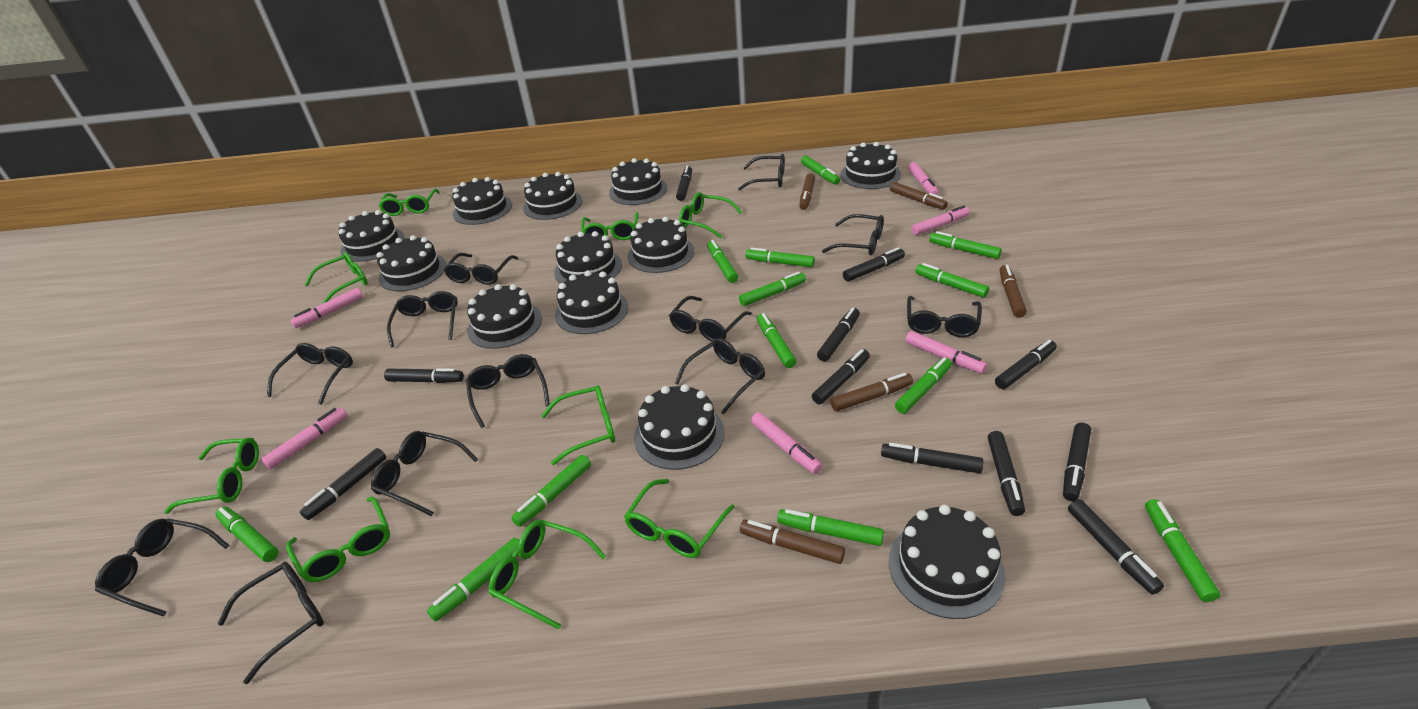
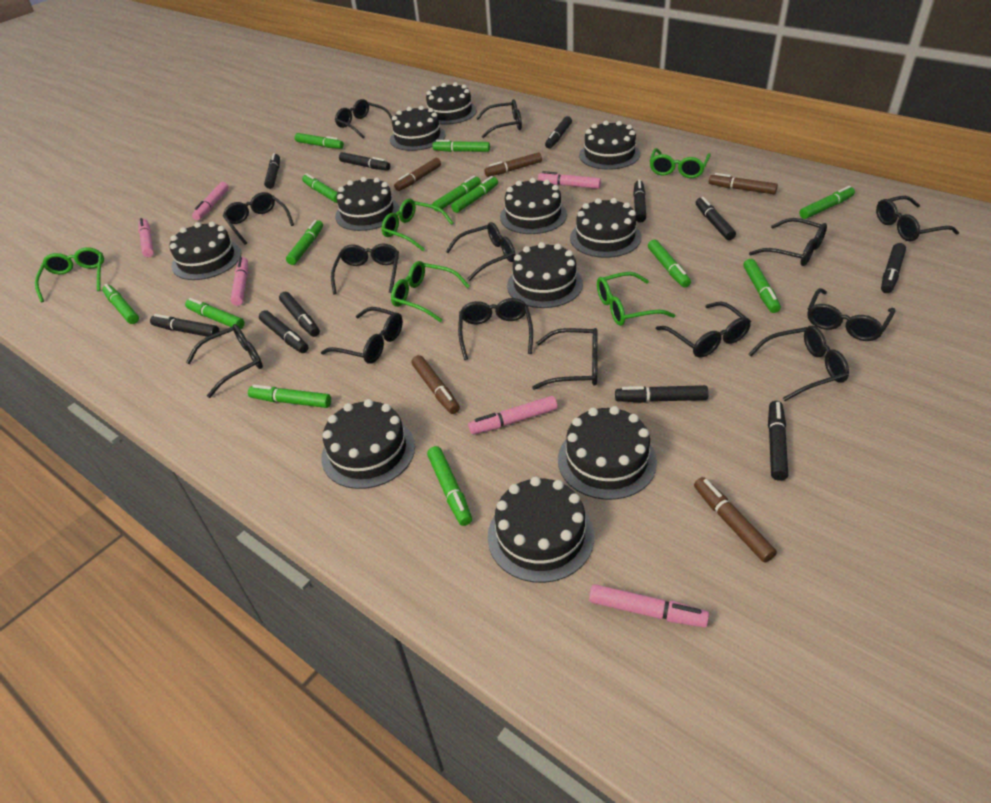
black cake: [338,210,405,262] [376,235,446,291] [452,177,512,225] [467,284,542,349] [523,172,583,220] [554,231,622,283] [555,270,628,334] [609,158,667,205] [628,217,694,273] [634,384,725,470] [840,142,901,189] [889,505,1005,619] = 12 -> [169,222,241,280] [321,399,415,489] [335,177,400,231] [390,106,446,151] [426,82,477,125] [488,477,594,583] [500,178,567,234] [507,242,583,308] [558,406,657,500] [570,198,641,258] [579,121,640,170] = 11
black glasses: [95,518,229,617] [218,562,324,684] [267,343,353,405] [371,431,478,516] [387,291,458,347] [444,253,518,285] [466,354,550,428] [669,296,752,342] [675,338,765,415] [738,154,785,191] [822,214,884,255] [907,296,982,337] = 12 -> [186,324,263,398] [223,192,294,245] [321,307,403,364] [331,243,399,295] [335,99,392,139] [446,222,515,281] [458,298,533,360] [476,99,522,138] [532,328,598,390] [656,302,751,358] [749,218,827,266] [749,326,849,401] [807,288,895,341] [876,196,959,241] = 14
green glasses: [164,438,259,514] [286,496,390,582] [304,252,368,304] [379,189,440,216] [489,520,606,630] [541,385,615,465] [581,212,639,240] [624,479,735,558] [679,192,742,239] = 9 -> [35,247,104,302] [381,199,453,251] [391,261,470,322] [597,272,675,326] [650,148,711,178] = 5

